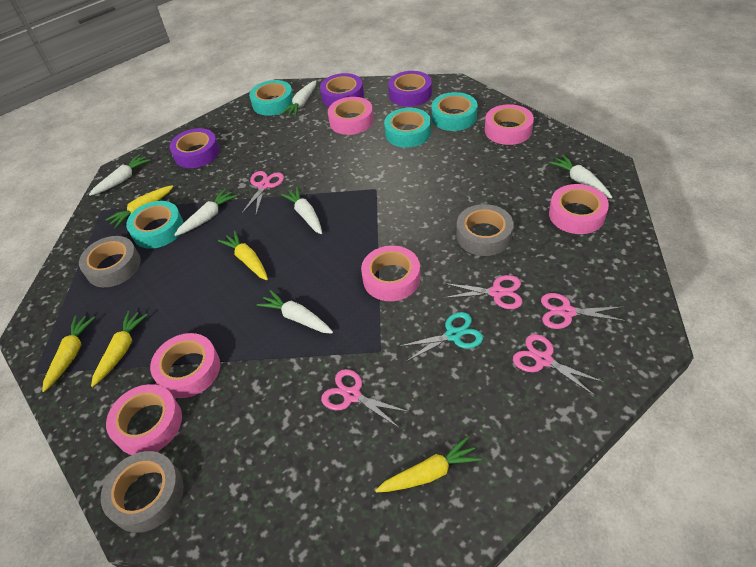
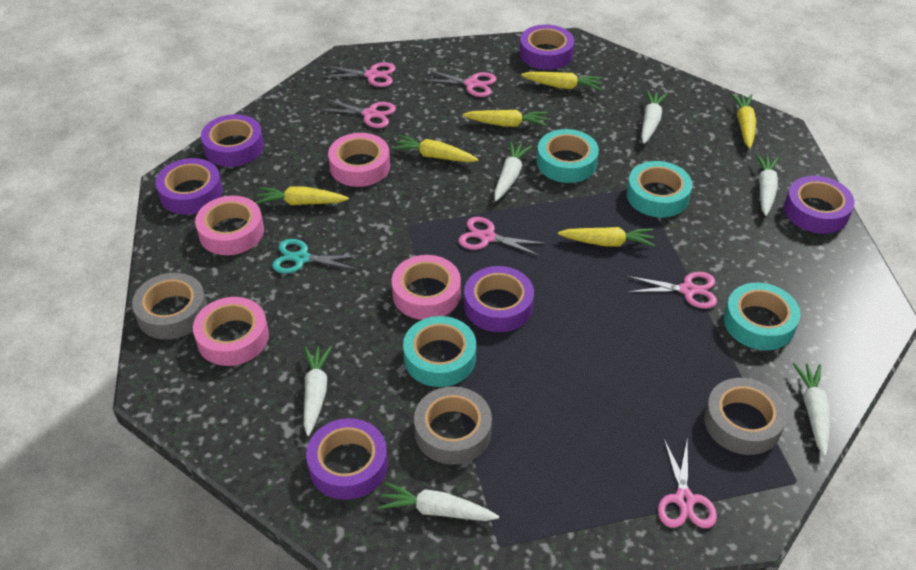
pink scissors: [241,171,284,214] [321,369,409,428] [443,275,522,309] [513,334,603,397] [541,293,626,329] = 5 -> [319,99,396,128] [322,62,396,87] [422,70,496,97] [458,217,546,256] [627,272,717,309] [658,439,717,528] = 6
pink tape: [106,384,182,455] [150,333,220,398] [328,97,374,135] [361,246,420,301] [485,104,534,145] [549,184,609,234] = 6 -> [193,297,269,366] [195,196,264,255] [328,133,390,187] [392,255,461,320] = 4
purple tape: [170,128,220,168] [320,73,364,107] [388,71,432,107] = 3 -> [156,158,223,215] [201,114,264,167] [306,418,388,500] [464,266,534,332] [520,24,574,70] [784,176,855,234] = 6
yellow carrot: [42,315,95,392] [91,311,148,387] [105,185,174,229] [218,231,268,280] [375,436,481,492] = 5 -> [255,186,349,205] [392,135,478,162] [463,110,548,127] [521,72,603,91] [558,227,655,247] [731,93,756,148] = 6

